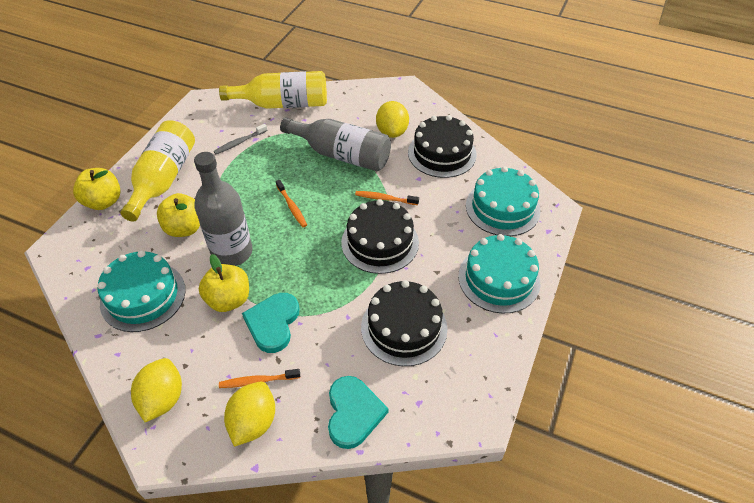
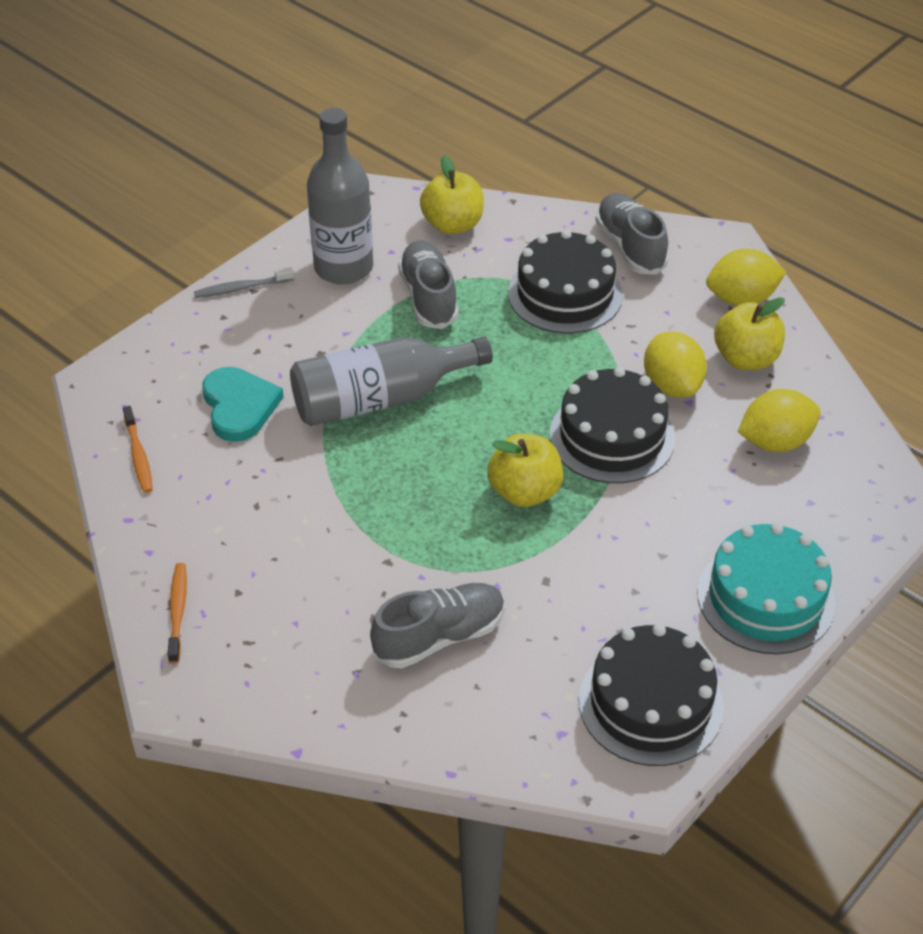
grey shoe: none = 0 -> [370,583,505,668] [398,241,458,329] [595,193,669,275] = 3
orange toothbrush: [219,369,300,388] [276,180,307,227] [355,191,419,205] = 3 -> [123,406,153,493] [168,563,187,663] = 2
turquoise cake: [98,250,186,332] [458,234,540,313] [466,166,540,236] = 3 -> [697,523,836,654] = 1
turquoise heart: [242,293,299,353] [328,376,389,449] = 2 -> [202,367,284,442] = 1
yellow bottle: [120,120,195,222] [219,71,327,109] = 2 -> none = 0

